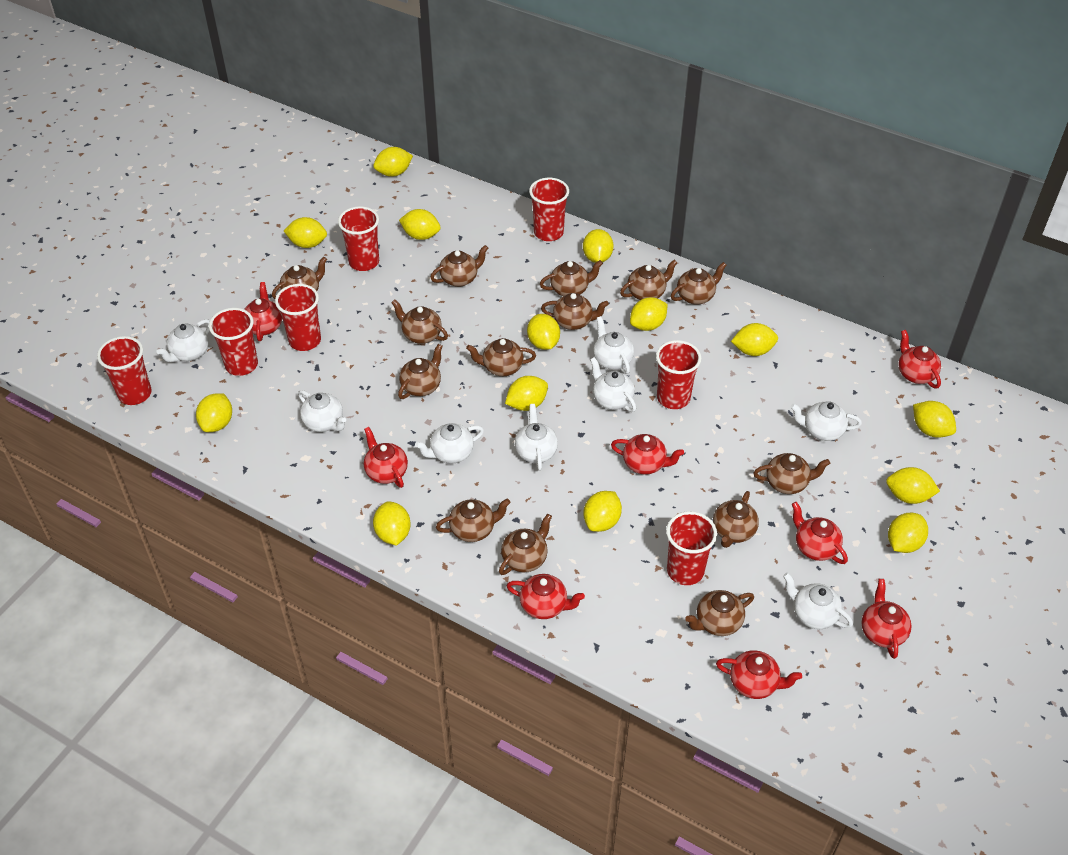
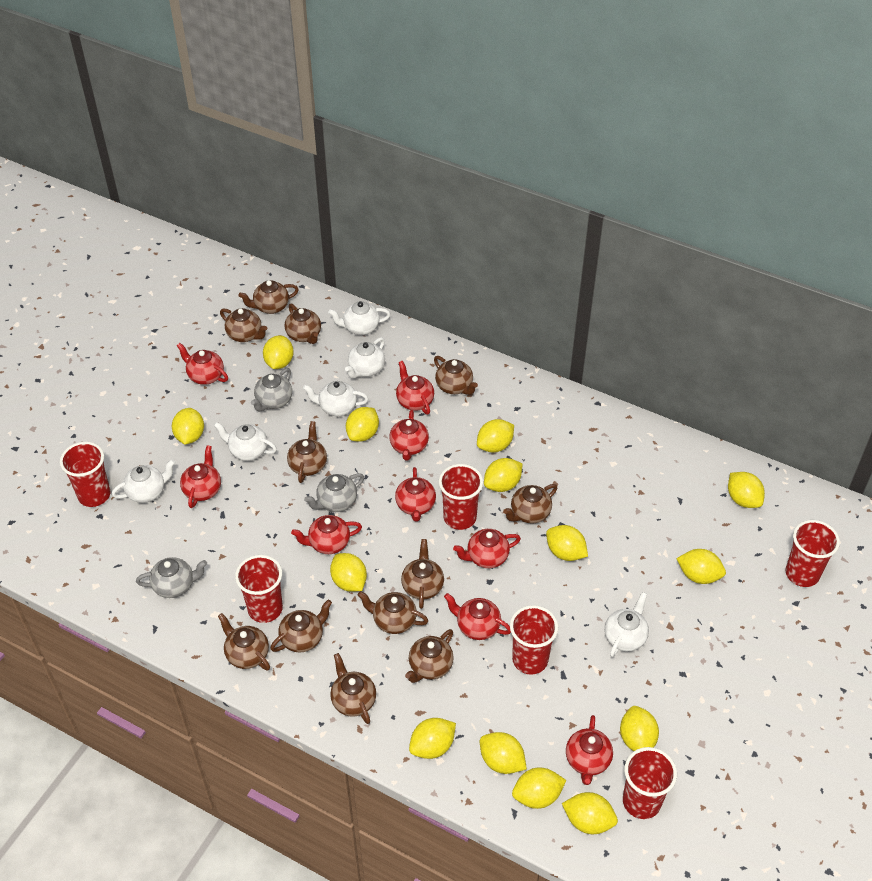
brown teapot: [272,257,327,299] [391,299,448,344] [398,344,443,399] [430,245,488,287] [436,499,510,542] [466,338,536,376] [499,514,552,575] [540,260,603,296] [541,293,609,330] [620,260,677,300] [671,262,727,305] [685,590,754,636] [713,491,759,548] [753,453,830,494] = 14 -> [218,613,270,671] [220,308,267,342] [239,280,299,314] [270,600,332,652] [284,303,321,344] [287,421,327,483] [330,653,376,724] [358,591,428,634] [401,539,444,609] [405,629,454,683] [434,356,478,395] [503,484,557,524] = 12
grey teapot: none = 0 -> [136,557,207,598] [251,368,292,412] [304,473,364,512] = 3
red cup: [97,336,152,405] [209,308,258,376] [275,284,321,351] [338,206,379,271] [529,178,569,241] [656,340,702,409] [666,511,717,585] = 7 -> [60,442,111,507] [235,555,283,623] [439,464,483,530] [510,605,558,674] [623,747,677,819] [786,520,840,587] = 6
red teapot: [244,282,282,341] [364,427,408,488] [507,574,585,619] [611,434,684,474] [716,650,802,699] [792,502,848,564] [861,579,912,659] [898,330,941,388] = 8 -> [177,343,228,385] [180,445,221,508] [291,515,362,554] [390,410,429,461] [395,467,436,522] [396,361,434,415] [444,593,511,640] [453,529,521,568] [566,715,613,785] = 9
white teapot: [157,319,210,362] [298,390,346,432] [415,423,484,464] [515,404,558,471] [590,357,636,412] [593,316,634,374] [783,573,853,629] [791,401,862,441] = 8 -> [112,459,175,503] [214,422,277,461] [303,381,368,416] [328,301,390,335] [345,337,385,378] [604,592,649,657] = 6

